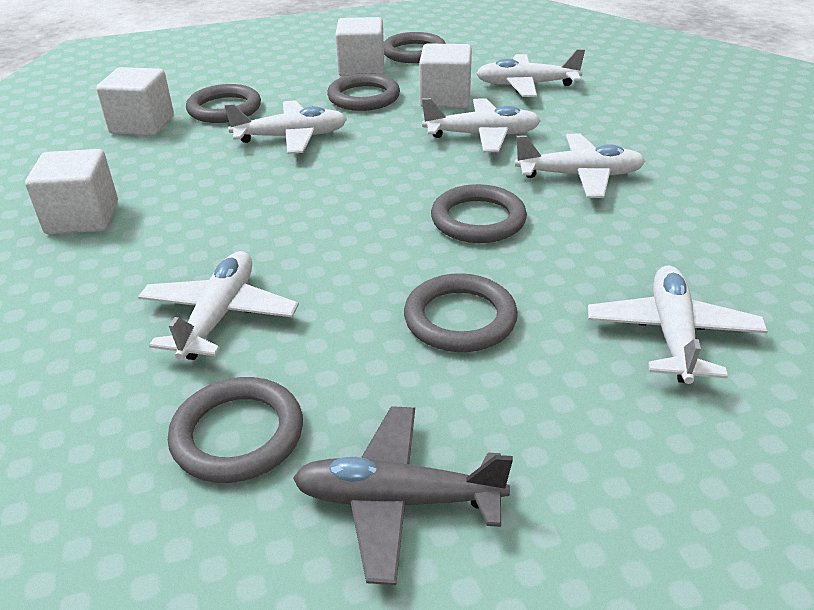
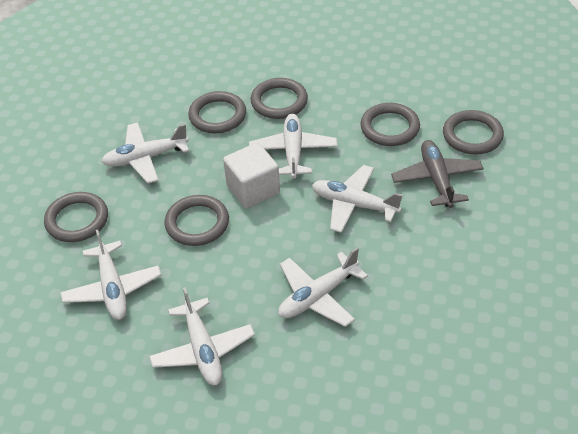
white cube: [25,149,118,235] [96,67,174,136] [335,17,384,76] [419,43,472,108] = 4 -> [223,143,280,208] = 1

